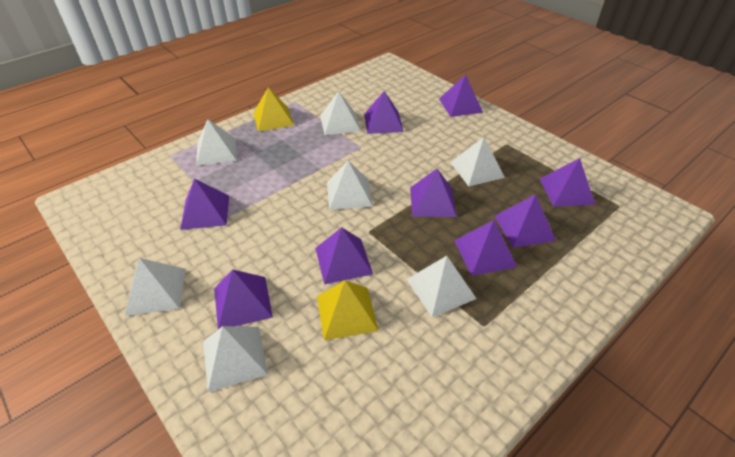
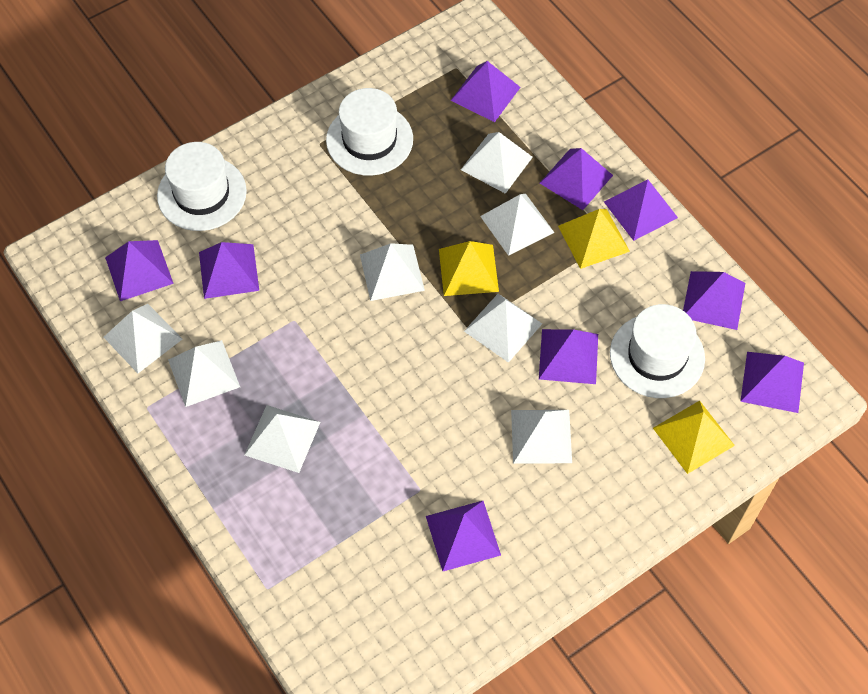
white hat: none = 0 -> [157,142,247,231] [326,88,413,176] [610,304,705,398] = 3
white pyramid: [125,258,185,316] [196,119,237,166] [203,326,268,392] [320,91,361,135] [327,161,373,210] [406,256,477,317] [450,137,505,186] = 7 -> [104,304,182,373] [168,340,240,407] [245,405,320,473] [360,243,425,301] [461,132,533,194] [464,294,542,363] [480,194,555,256] [511,410,572,464] = 8
yellow pyramid: [253,87,294,132] [317,280,378,340] = 2 -> [439,241,499,296] [558,209,630,269] [653,401,735,474] = 3

